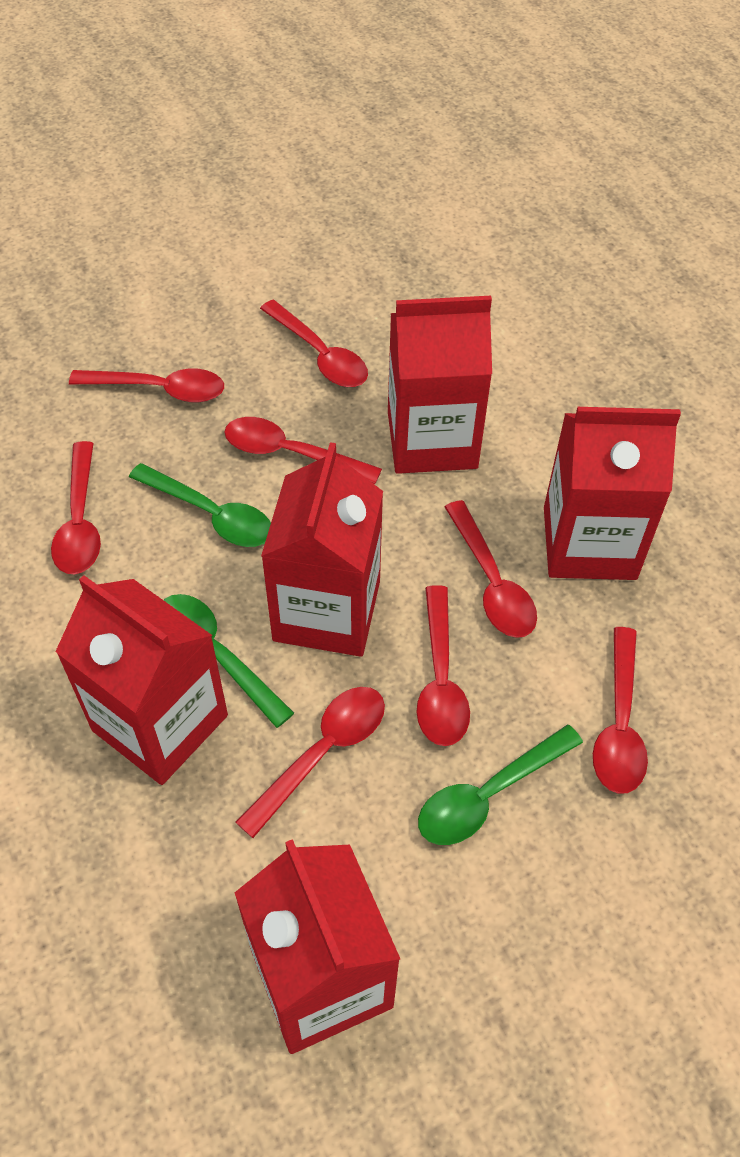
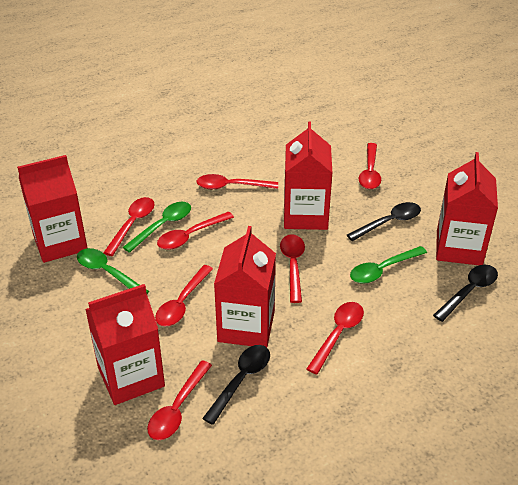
black spoon: none = 0 -> [202,345,270,425] [347,202,421,241] [433,265,498,322] = 3

